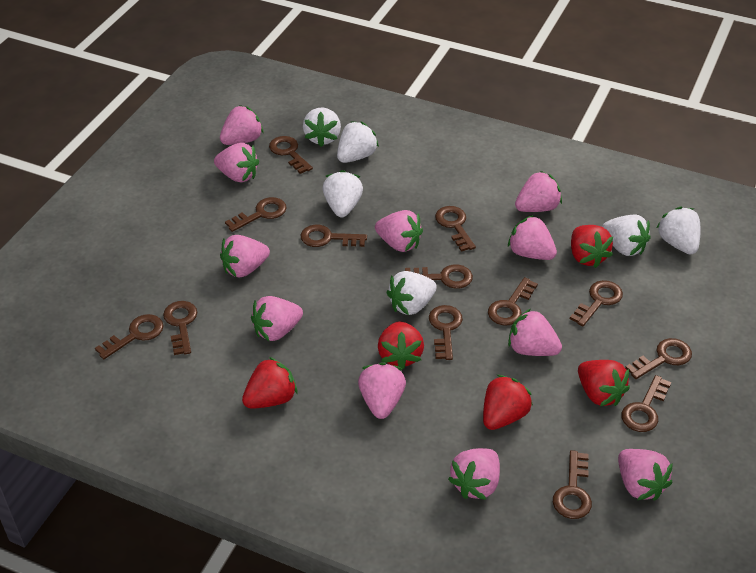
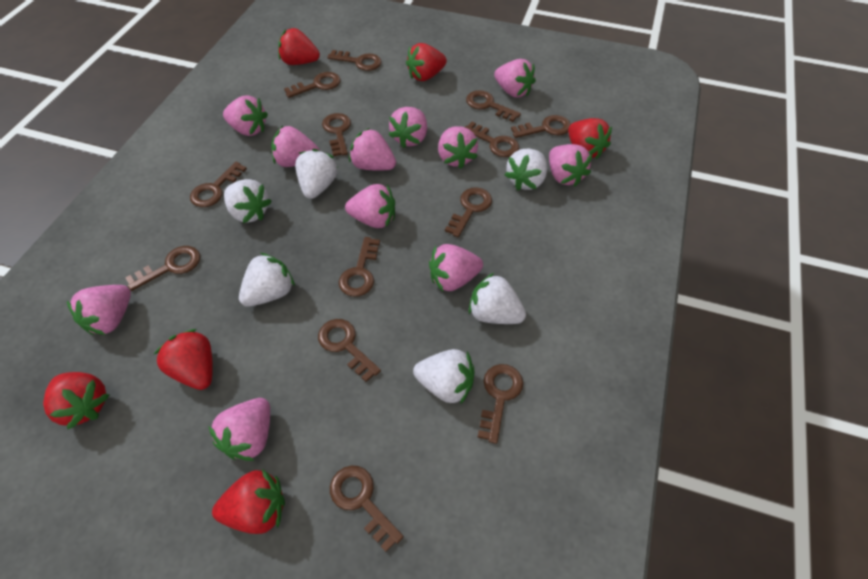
red strawberry: [242,357,297,409] [378,321,424,370] [483,375,533,430] [571,225,613,268] [578,360,630,406] = 5 -> [43,372,109,429] [154,329,213,390] [212,469,285,534] [278,28,320,65] [406,43,447,81] [568,118,612,159] = 6

